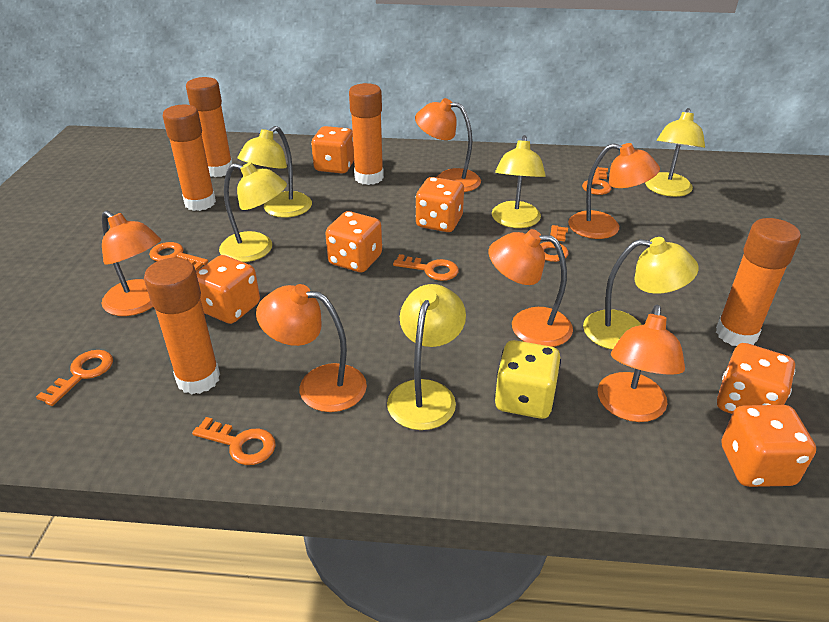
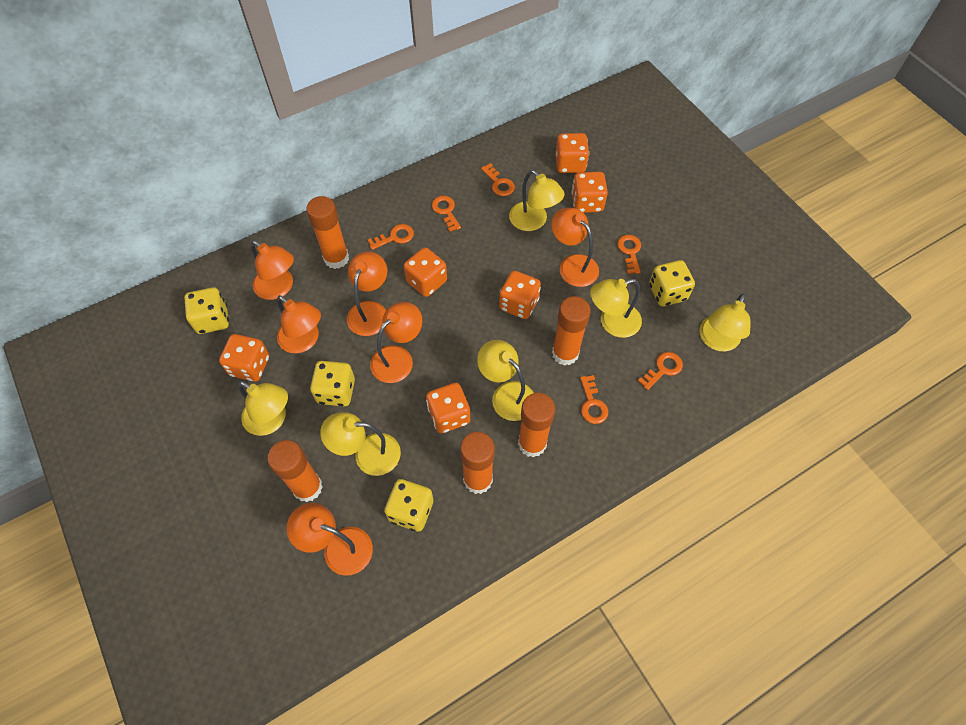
yellow dice: [494,340,561,419] = 1 -> [184,287,229,334] [310,361,355,407] [384,479,433,531] [649,260,695,307] = 4

